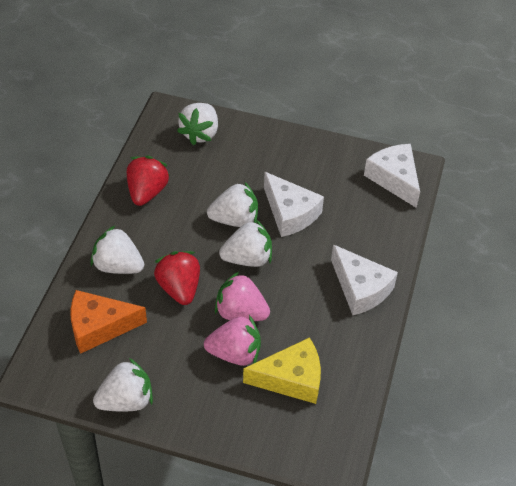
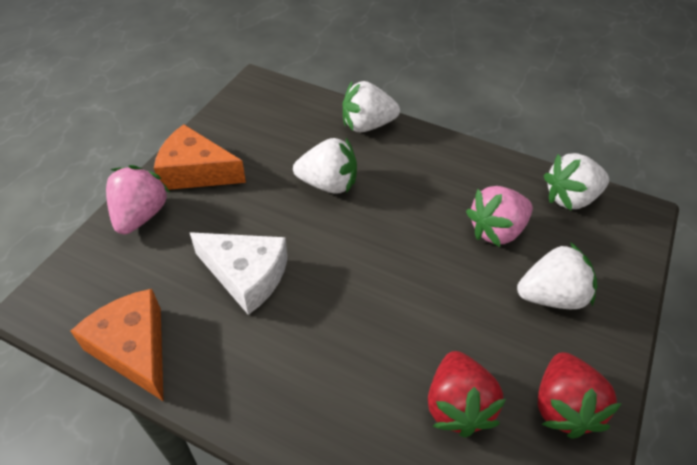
orange cheese: [70,290,147,354] = 1 -> [70,289,164,402] [154,124,246,190] = 2
white cheese: [264,172,324,237] [331,245,398,315] [364,144,420,208] = 3 -> [190,232,288,315] = 1
white strawberry: [91,226,144,274] [93,358,153,412] [177,103,218,145] [207,181,258,227] [219,220,272,267] = 5 -> [293,138,357,194] [343,81,400,132] [517,242,598,309] [543,153,609,210] = 4
yellow cheese: [243,337,321,404] = 1 -> none = 0

